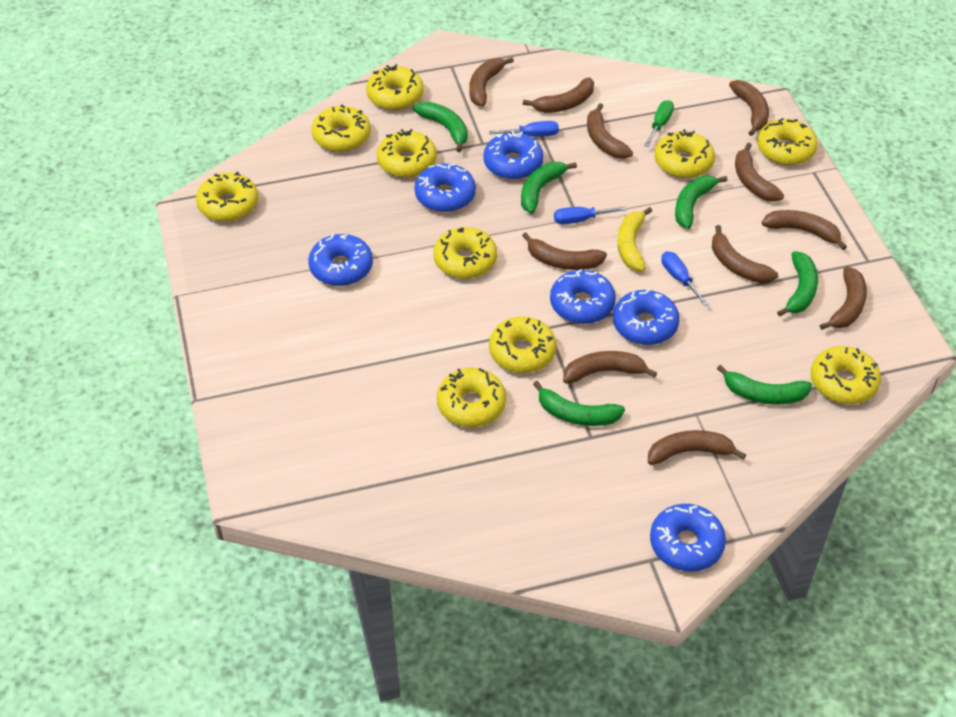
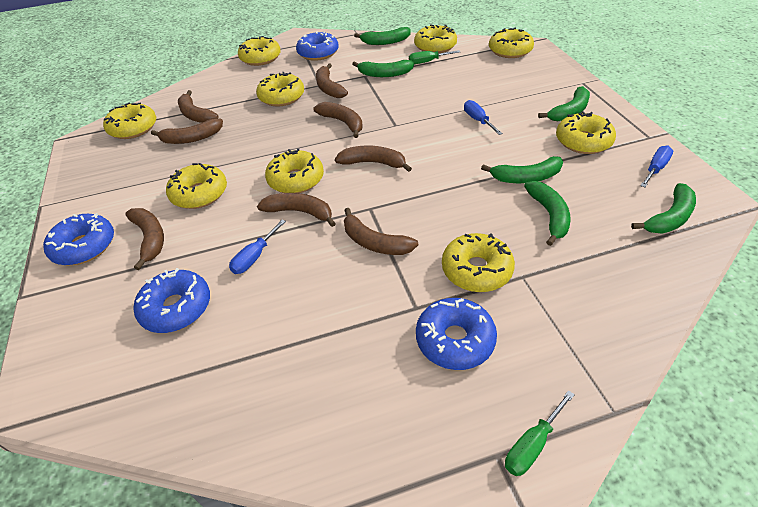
blue donut: [308,234,373,286] [414,164,476,212] [483,131,544,180] [550,269,616,324] [613,289,680,345] [650,504,726,572] = 6 -> [43,213,114,265] [134,268,210,333] [296,31,339,61] [416,298,497,370] = 4
brown banana: [469,57,514,106] [522,232,607,270] [523,77,594,113] [563,351,657,384] [587,103,633,159] [648,430,746,465] [712,225,778,283] [729,80,769,136] [735,143,784,202] [762,210,847,250] [820,267,867,330] = 11 -> [125,208,164,270] [151,118,223,144] [178,90,218,123] [257,193,336,227] [313,102,363,138] [316,63,348,98] [335,145,412,172] [344,208,418,255] = 8
green screwdriver: [644,100,674,147] = 1 -> [409,50,460,64] [505,390,575,476] = 2
yellow banana: [617,207,652,271] = 1 -> none = 0
yellow donut: [196,172,259,222] [312,105,371,152] [366,64,424,110] [377,129,437,178] [433,227,497,279] [437,368,506,427] [489,317,557,373] [654,129,715,178] [757,118,818,165] [811,346,881,404] = 10 -> [103,102,156,139] [166,163,227,209] [238,36,281,66] [256,72,304,107] [265,148,324,193] [414,24,457,54] [442,233,515,292] [489,28,534,58] [556,111,616,154] = 9

